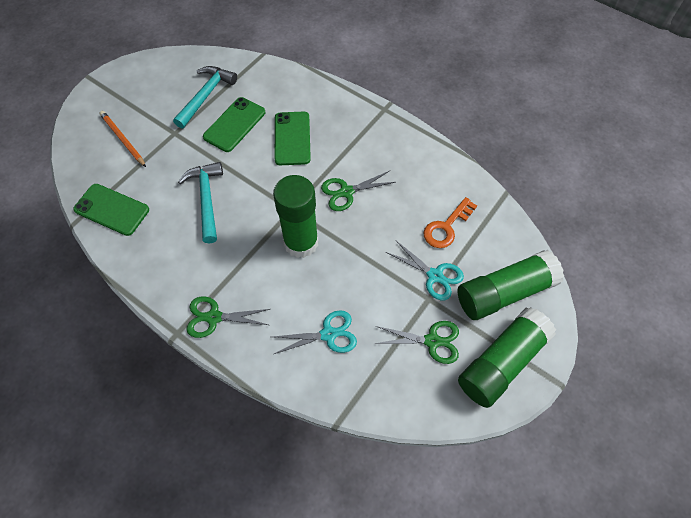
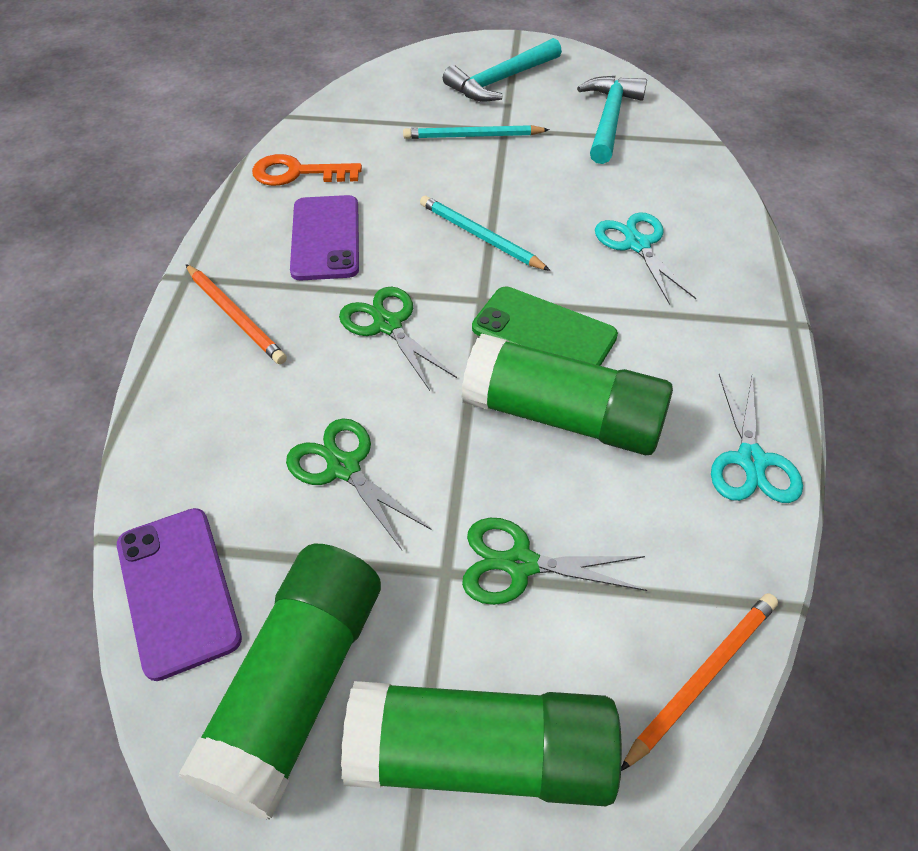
green phone: [73,184,149,236] [203,97,265,152] [275,111,311,165] = 3 -> [472,287,618,366] = 1
orange pencil: [99,111,146,167] = 1 -> [186,264,287,364] [621,593,778,771] = 2
purple phone: none = 0 -> [117,508,242,681] [290,195,359,280] = 2
turquoise pencil: none = 0 -> [403,125,549,139] [420,196,551,271] = 2

